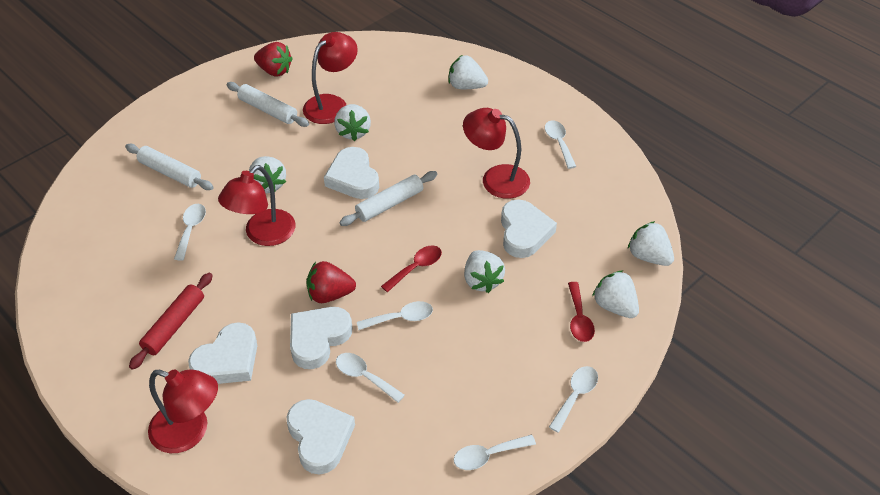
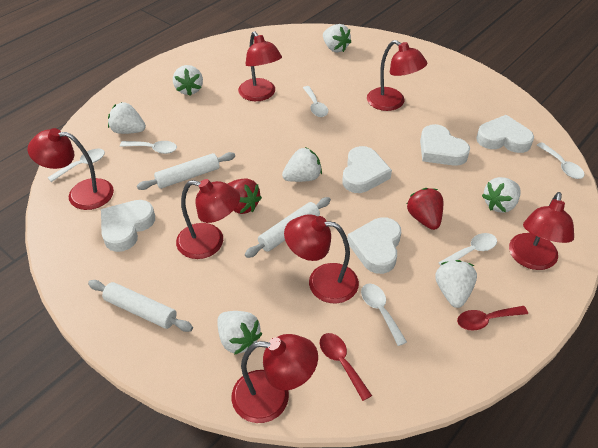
red lamp: [148,369,218,453] [218,165,296,246] [303,32,358,124] [463,108,530,199] = 4 -> [28,128,114,210] [176,179,240,259] [232,334,318,423] [238,31,282,101] [284,214,359,304] [367,40,427,111] [509,192,574,270] = 7
red rolling pin: [129,273,213,370] = 1 -> none = 0
white strawberry: [249,156,286,193] [334,104,371,141] [448,55,488,89] [464,250,505,293] [592,270,639,318] [628,221,674,266] = 6 -> [108,102,146,134] [173,65,203,96] [217,311,262,355] [282,147,322,182] [323,24,351,53] [435,260,477,308] [482,177,520,213] = 7

